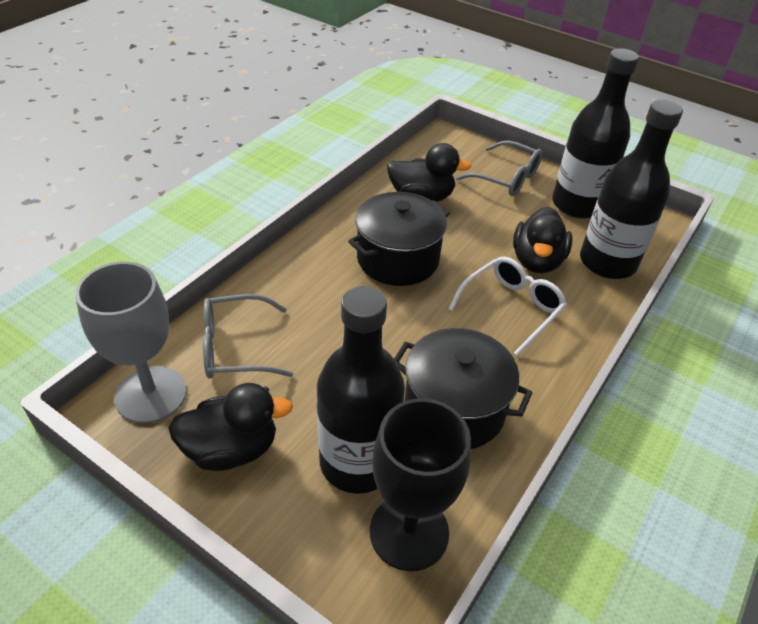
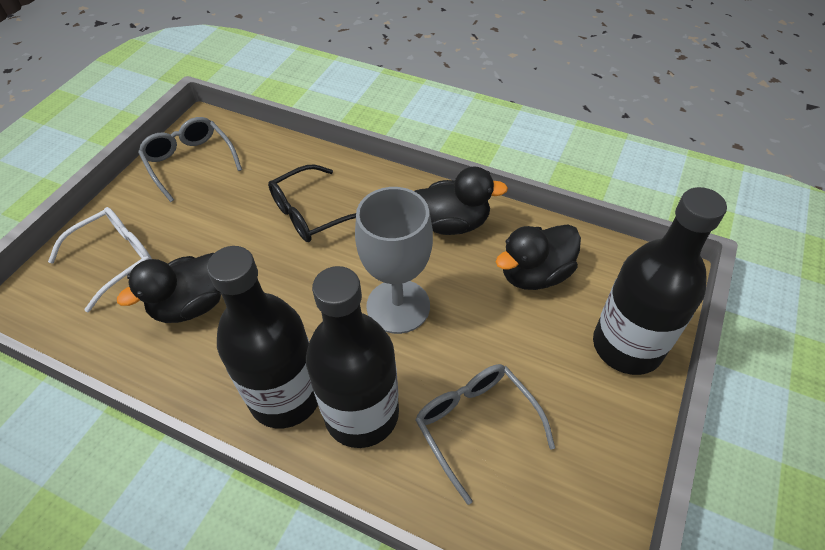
black glasses: none = 0 -> [268,165,356,242] = 1
black goblet: [370,398,471,571] = 1 -> none = 0
black pot: [348,192,450,286] [394,328,532,449] = 2 -> none = 0

